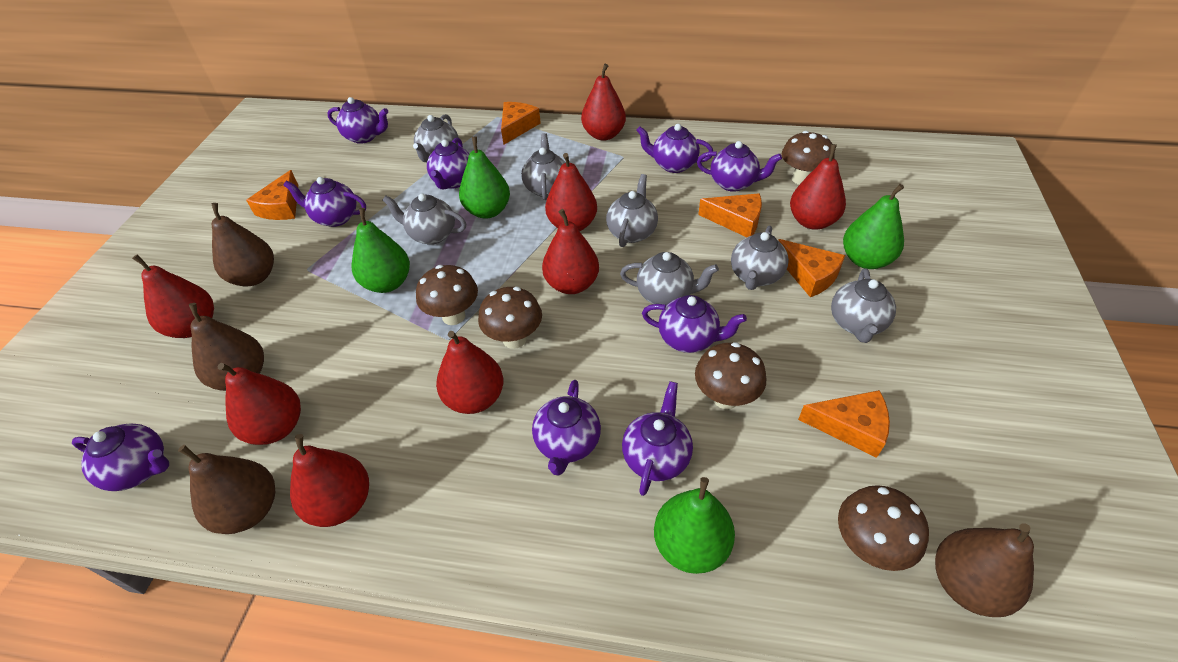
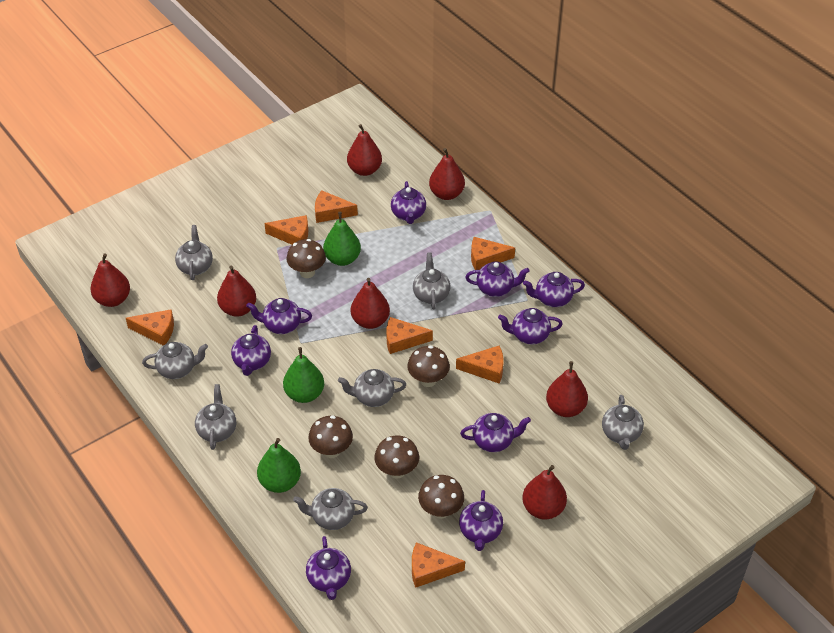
brown pear: [178,445,275,534] [189,303,264,391] [211,203,274,286] [935,523,1034,617] = 4 -> none = 0
green pear: [352,208,410,293] [459,137,510,219] [654,477,735,574] [843,184,904,269] = 4 -> [257,438,301,493] [283,347,324,403] [323,212,361,266] = 3
orange cheese: [246,170,298,220] [501,102,541,145] [698,193,762,237] [778,239,845,297] [798,390,890,458] = 5 -> [126,309,174,346] [264,215,308,245] [315,191,358,223] [386,317,433,354] [412,542,465,588] [456,346,504,384] [471,237,515,270] = 7
red pear: [132,254,214,338] [218,363,301,445] [290,434,369,527] [436,331,503,414] [542,209,599,294] [545,153,597,231] [581,64,626,141] [790,144,846,230] = 8 -> [90,253,130,307] [217,266,256,317] [347,124,382,176] [351,278,390,329] [429,148,465,200] [522,465,567,519] [546,361,588,417] = 7

